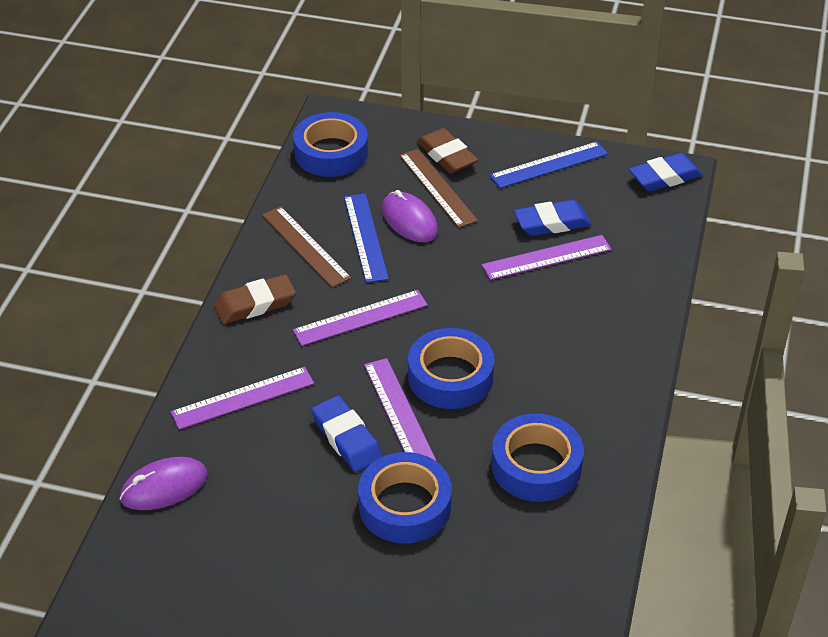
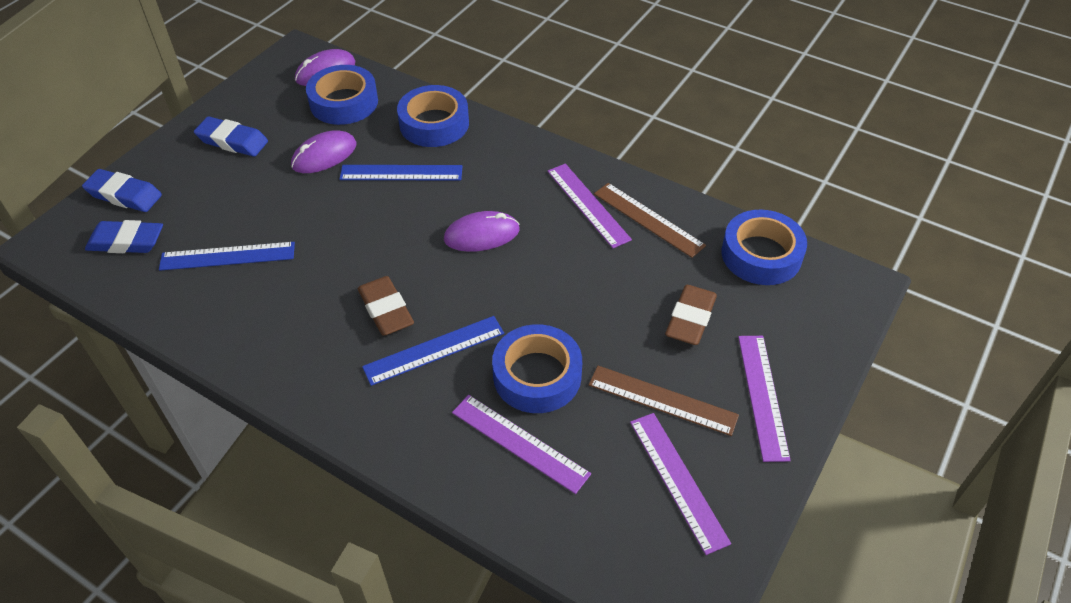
blue ruler: [344,193,389,283] [490,142,608,188] = 2 -> [159,242,295,271] [339,165,463,180] [362,316,504,386] = 3
purple mouse: [120,457,208,510] [382,190,438,242] = 2 -> [291,130,357,173] [295,49,355,86] [444,211,520,252] = 3

